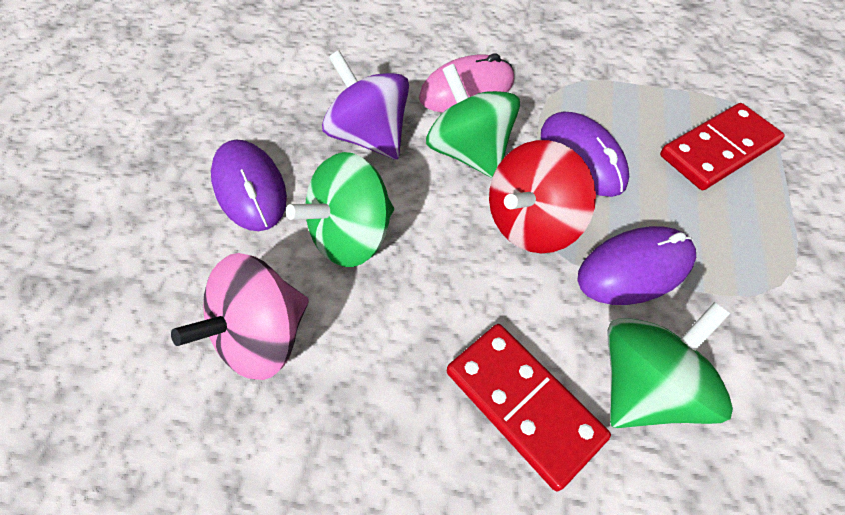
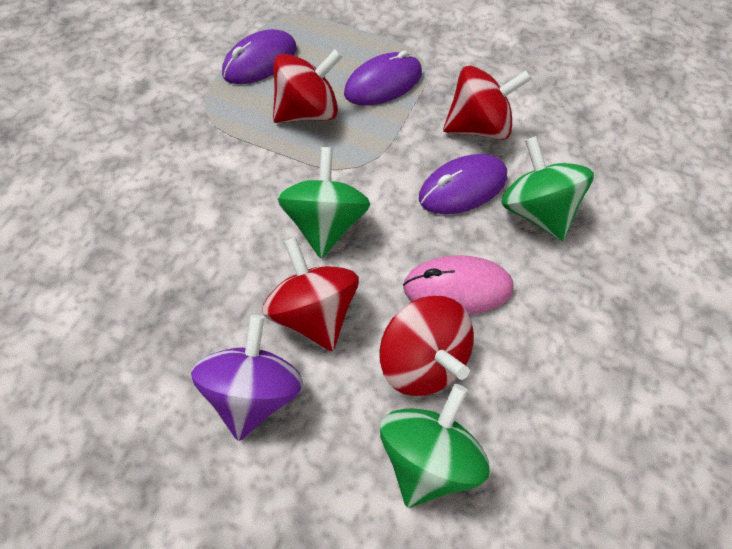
pink spinning top: [171,253,309,380] = 1 -> none = 0
red domino: [447,324,611,491] [660,103,785,190] = 2 -> none = 0
red spinning top: [489,140,596,253] = 1 -> [262,237,359,351] [273,49,343,123] [379,296,474,396] [443,66,531,140] = 4

